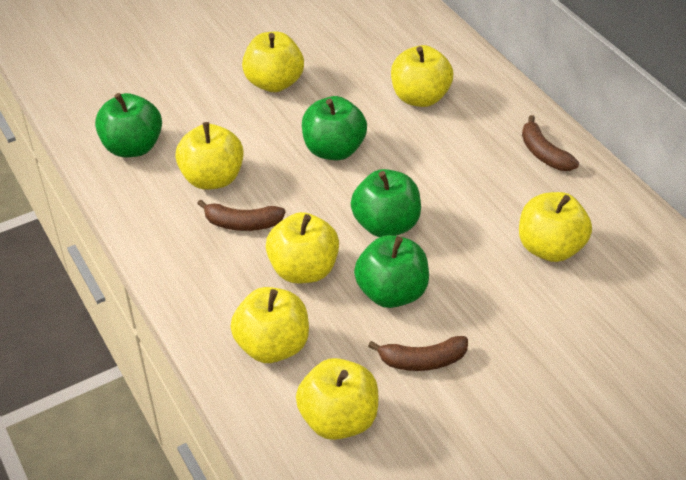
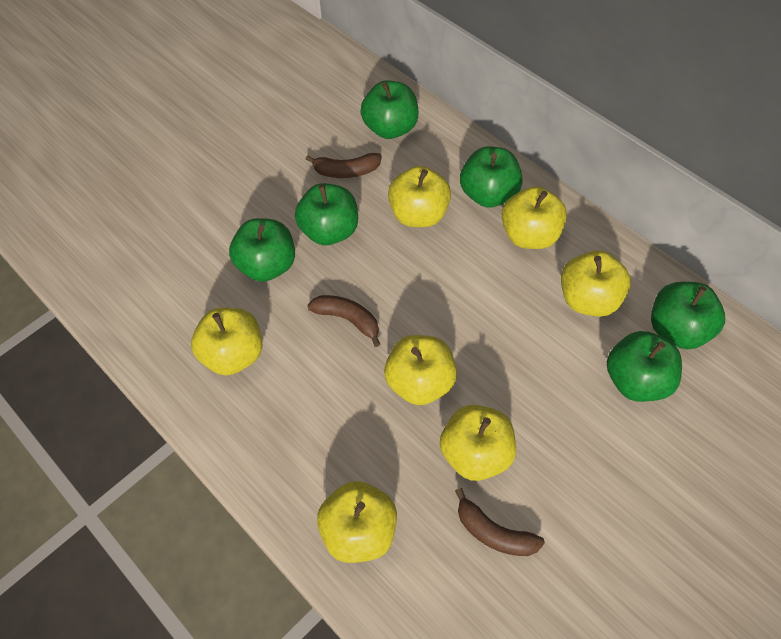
green apple: [95,93,162,157] [302,96,367,160] [351,169,421,237] [354,235,429,308] = 4 -> [229,218,295,282] [295,183,358,245] [360,81,419,139] [460,146,523,208] [607,331,682,402] [651,282,725,349] = 6

